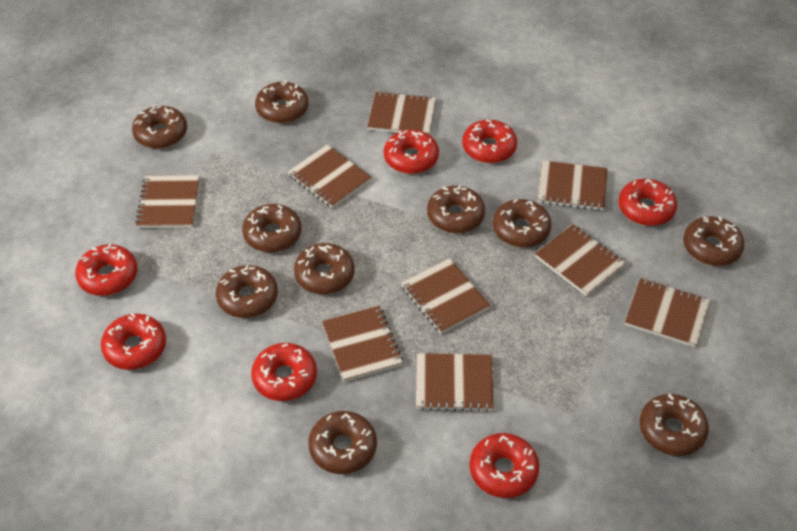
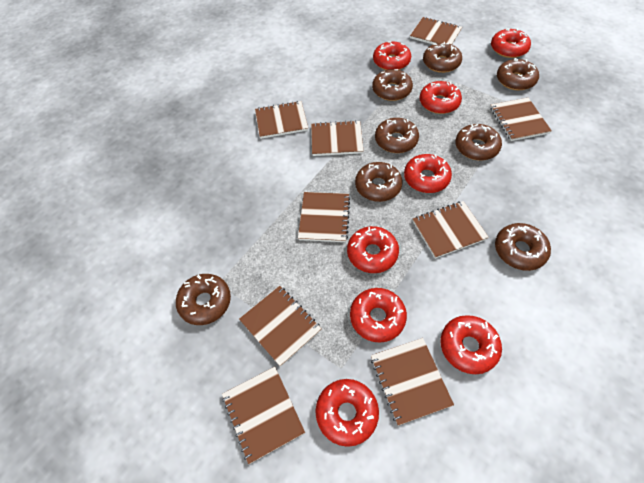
brown donut: [132,106,187,149] [216,265,278,318] [242,204,302,253] [255,80,308,123] [294,243,355,294] [308,411,377,474] [427,185,485,233] [492,199,551,247] [639,394,709,456] [683,216,744,266] = 10 -> [176,274,231,325] [355,162,402,202] [372,69,413,101] [375,118,419,153] [423,42,462,73] [455,124,502,161] [495,223,551,271] [497,58,539,90] = 8
red donut: [75,244,137,296] [101,313,166,370] [251,343,317,401] [384,130,439,174] [462,119,517,163] [469,433,539,498] [618,179,677,226] = 7 -> [315,379,379,447] [347,226,399,273] [350,288,407,343] [373,41,411,70] [404,154,452,193] [419,81,462,114] [440,315,502,374] [491,28,531,58] = 8

